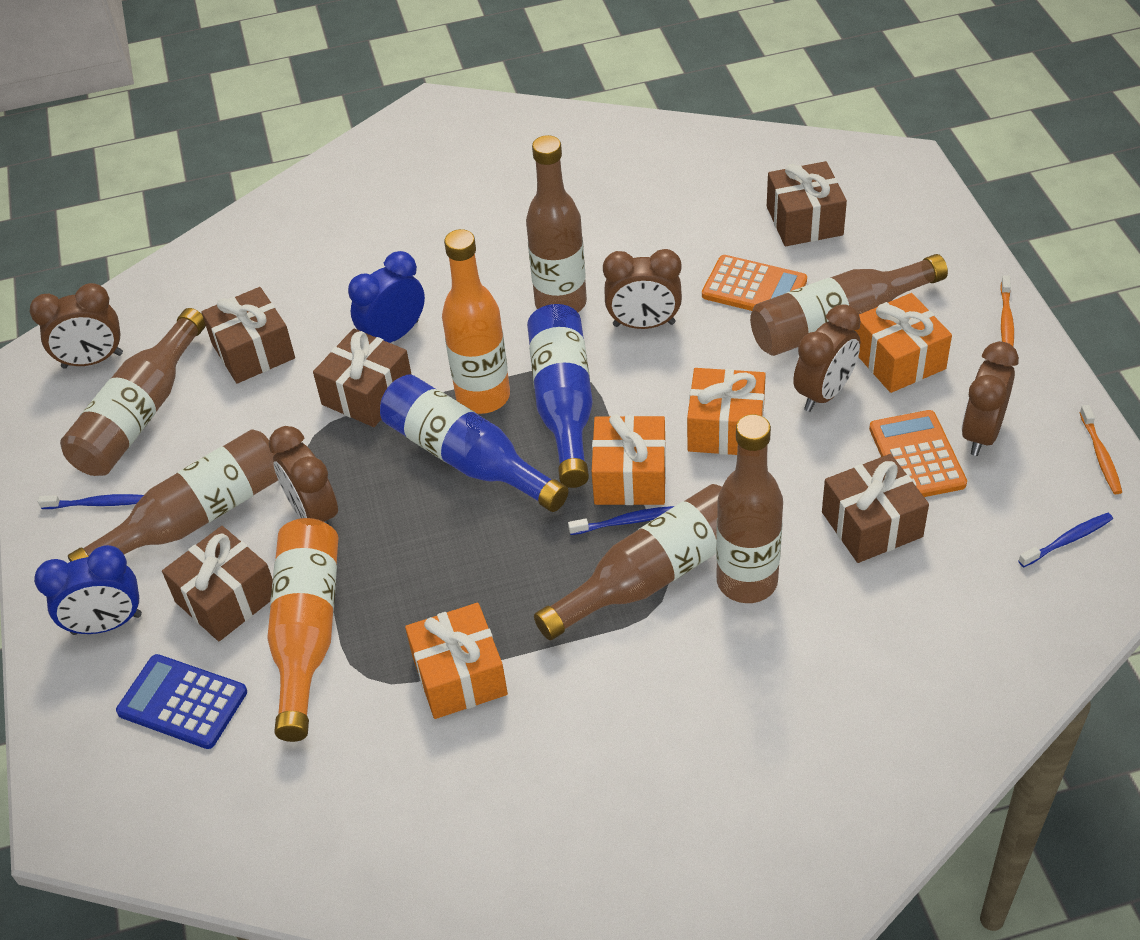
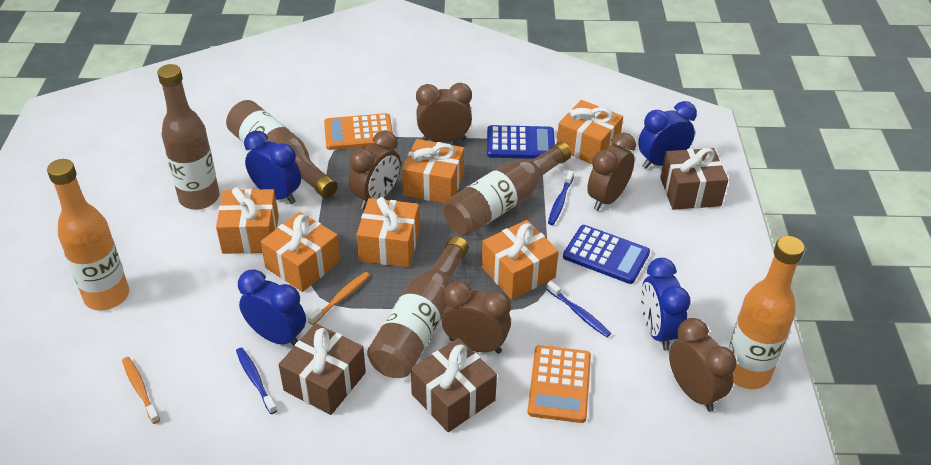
blue bottle: [380,374,569,512] [527,304,593,488] = 2 -> none = 0
blue calculator: [116,654,247,749] = 1 -> [487,125,555,159] [563,225,650,284] = 2
blue clock: [34,545,142,635] [348,251,425,343] = 2 -> [238,269,306,346] [244,131,301,204] [638,101,697,169] [641,258,690,351] = 4
brown bottle: [60,308,206,476] [68,429,278,562] [526,135,587,312] [534,484,722,640] [716,414,783,603] [750,254,948,356] = 6 -> [157,64,220,210] [226,100,338,198] [367,236,469,378] [443,142,571,236] = 4
brown gift: [162,526,273,641] [201,287,295,384] [313,328,412,427] [767,161,847,246] [822,454,929,563] = 5 -> [279,323,366,415] [411,338,497,432] [660,148,728,210] = 3
orange gift: [405,603,508,719] [592,414,666,505] [687,368,766,455] [855,293,952,393] = 4 -> [216,187,279,254] [261,212,340,292] [356,197,420,268] [402,139,464,203] [482,220,559,299] [557,100,623,165] = 6

